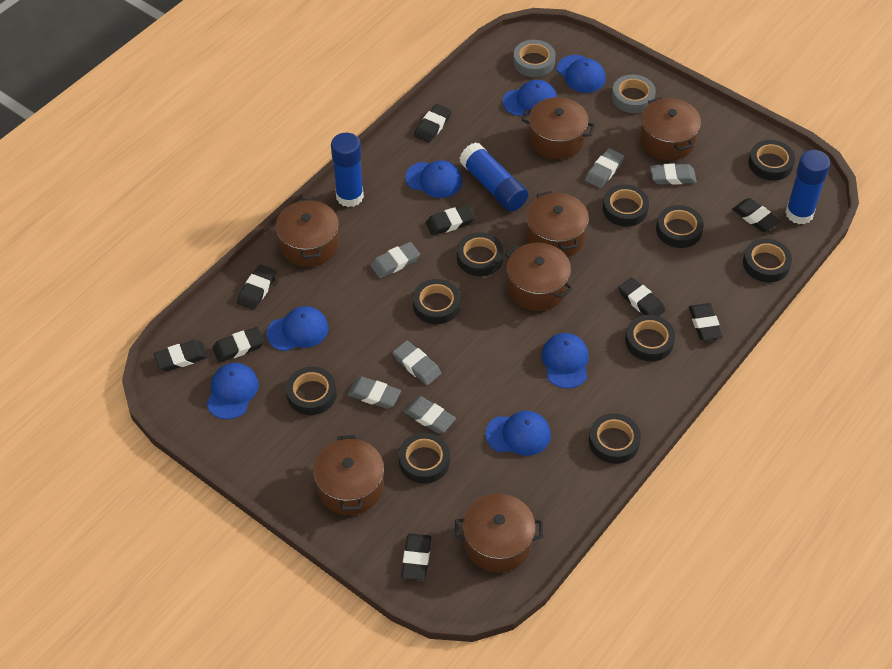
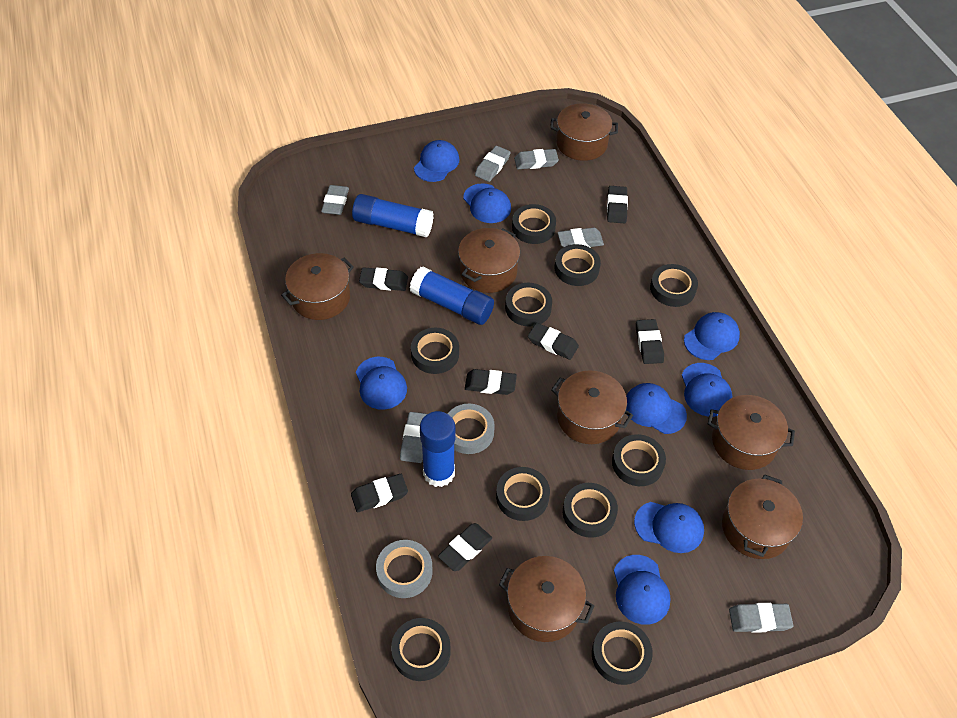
black eraser: [154,340,208,371] [212,327,264,362] [237,264,277,310] [401,533,431,580] [414,104,452,143] [426,205,475,236] [618,277,665,316] [689,303,723,341] [733,198,780,232] = 9 -> [351,474,408,512] [359,267,408,291] [438,523,492,571] [465,369,517,395] [528,323,579,360] [607,186,628,223] [636,319,664,364] = 7
blue cap: [207,363,259,419] [267,306,328,351] [405,160,462,198] [485,411,551,456] [503,80,557,116] [542,333,589,389] [557,55,606,93] = 7 -> [356,357,407,410] [414,140,459,182] [463,183,511,223] [614,555,671,625] [626,383,687,434] [634,502,704,553] [682,363,732,417] [684,312,740,360] = 8

